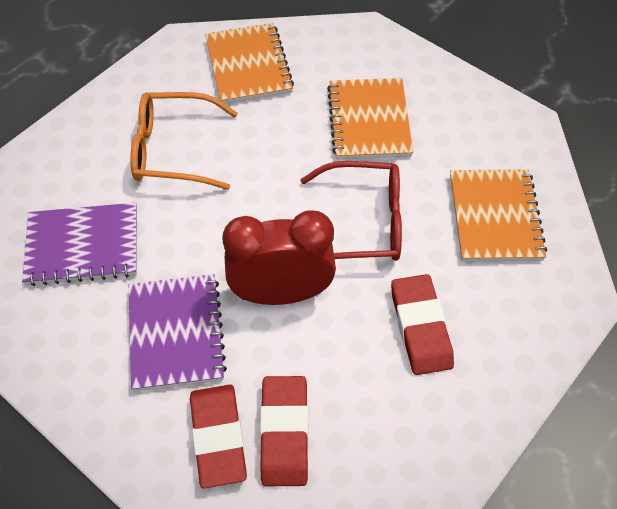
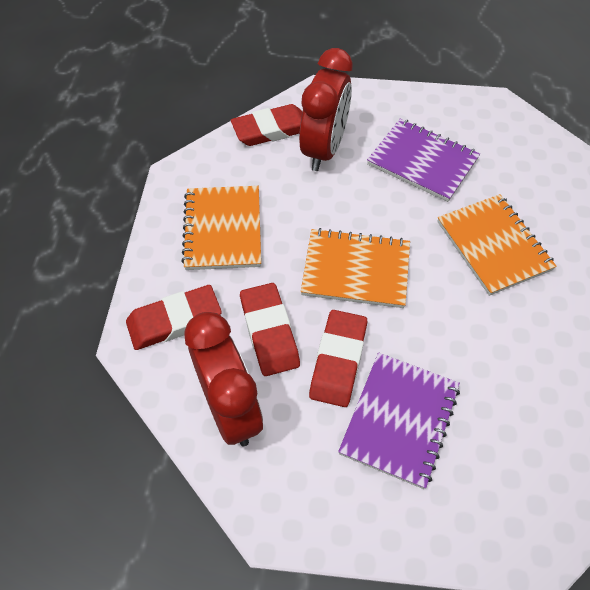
orange glasses: [130,92,238,190] = 1 -> none = 0
red clock: [222,210,336,305] = 1 -> [184,312,263,446] [299,48,352,171] = 2
red eraser: [190,385,247,489] [260,376,309,486] [391,274,454,375] = 3 -> [126,285,222,350] [231,104,302,146] [240,283,300,376] [309,310,367,407] = 4
red glasses: [300,161,402,261] = 1 -> none = 0

